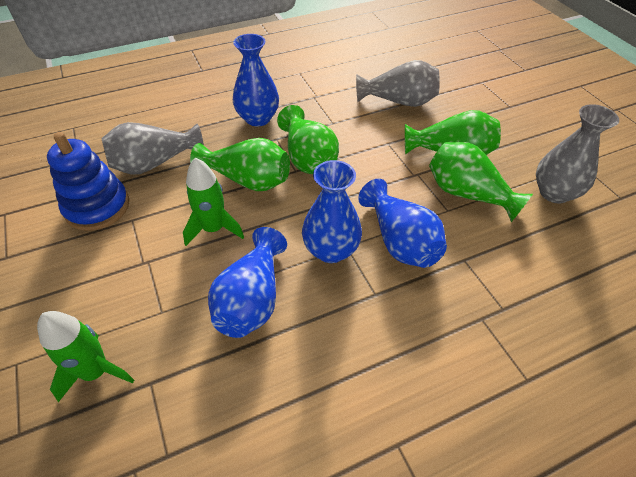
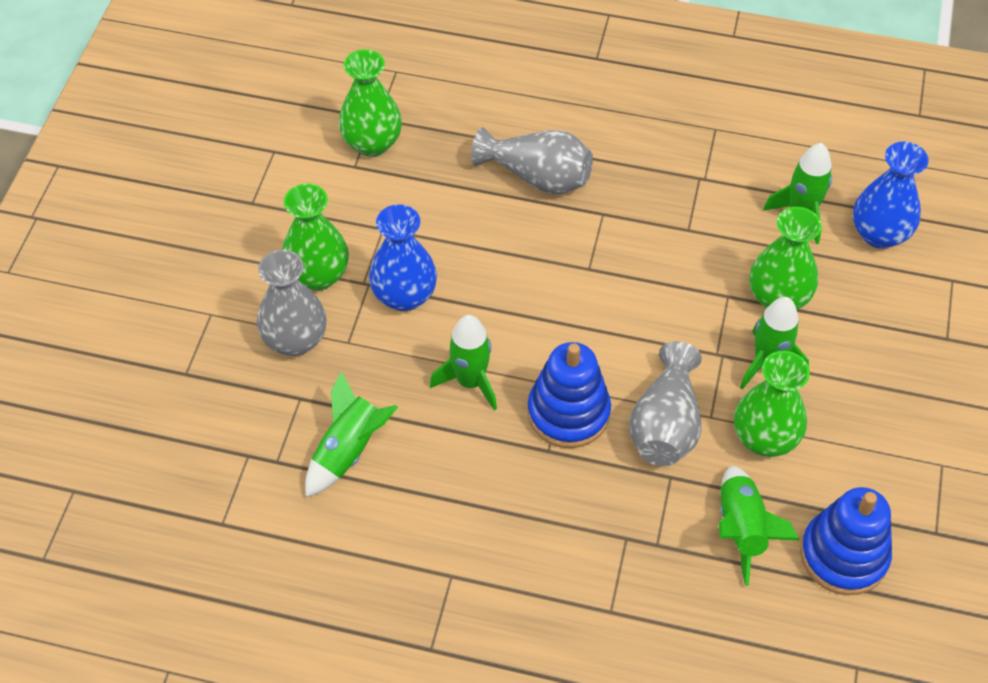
blue stacking toy: [47,132,129,231] = 1 -> [527,342,611,448] [800,487,892,595] = 2
blue vase: [208,227,287,338] [233,34,279,127] [302,160,362,263] [358,178,447,268] = 4 -> [369,204,437,311] [853,141,929,249] = 2
green rocket: [37,311,134,402] [183,158,244,246] = 2 -> [305,371,398,497] [430,315,497,411] [718,465,799,586] [740,297,809,390] [763,143,832,244] = 5

